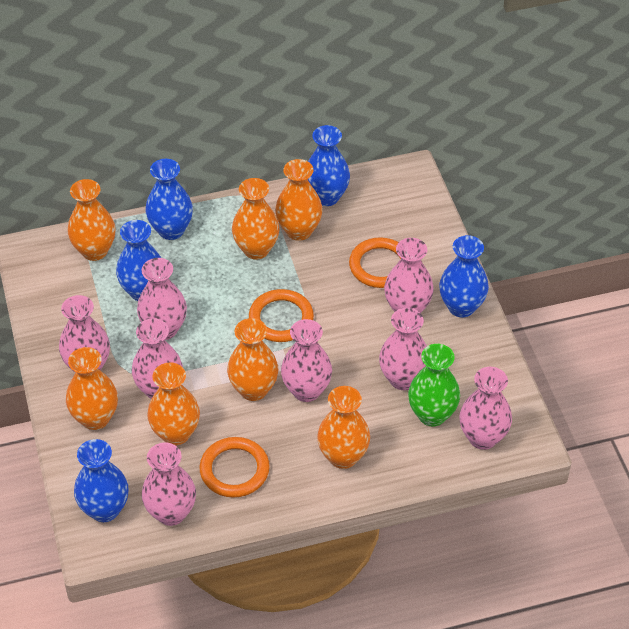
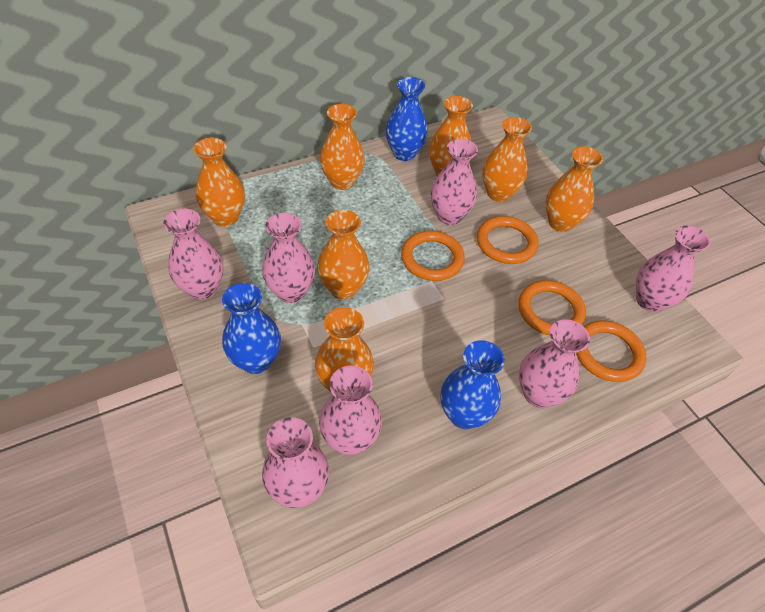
blue vase: [74,439,128,522] [116,220,161,301] [145,159,193,240] [308,125,350,206] [439,235,489,317] = 5 -> [222,283,281,374] [386,77,428,161] [440,340,505,429] = 3
green vase: [408,344,460,426] = 1 -> none = 0
orange ring: [199,437,270,498] [249,289,314,342] [349,237,401,288] = 3 -> [401,231,465,281] [477,216,538,264] [518,280,586,335] [576,320,646,382] = 4
pink vase: [59,295,110,373] [131,318,183,399] [137,258,187,340] [142,443,196,526] [281,319,332,402] [379,308,427,390] [384,238,434,313] [460,367,512,450] = 8 -> [163,209,223,300] [262,213,315,303] [262,417,329,508] [319,366,382,455] [431,139,478,225] [519,319,590,408] [636,225,710,312] = 7

